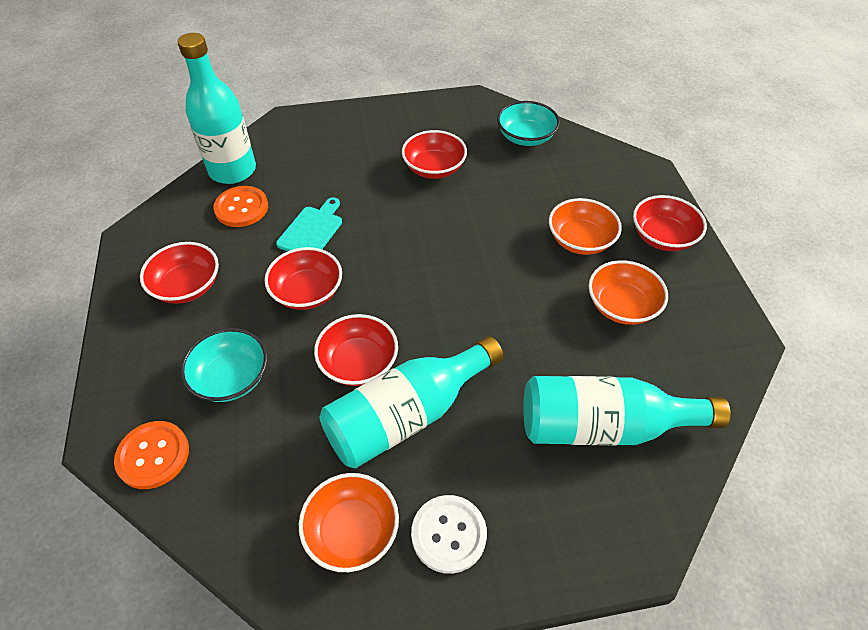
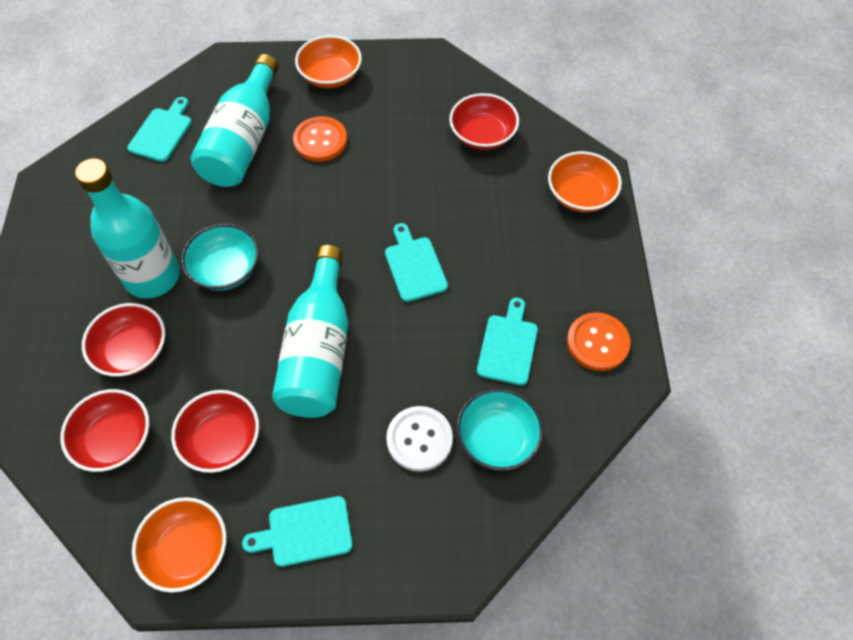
red bowl: [140,242,219,304] [264,247,342,310] [314,314,398,386] [402,130,467,179] [633,195,707,251] = 5 -> [60,389,149,472] [82,303,165,377] [171,390,259,473] [449,93,519,150] = 4
turquoise cutting board: [276,197,342,251] = 1 -> [127,97,192,162] [242,496,353,567] [385,223,448,302] [477,298,538,386] = 4

